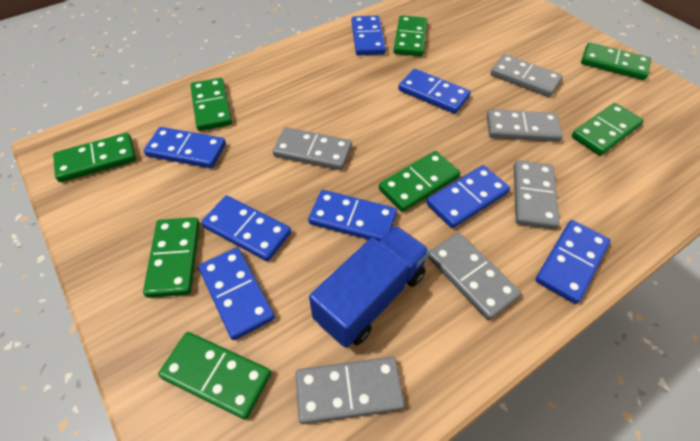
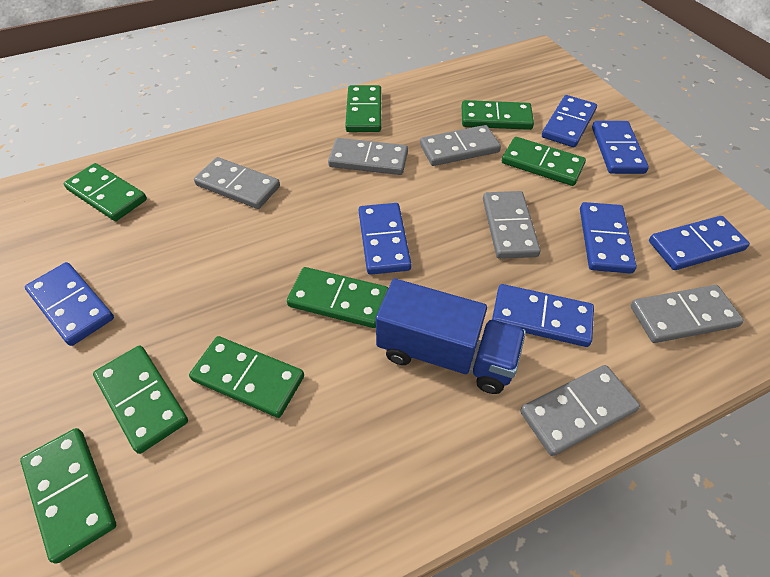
blue domino: [143,127,226,168] [198,248,275,340] [201,196,291,261] [308,190,397,242] [352,15,386,55] [398,69,471,114] [426,165,510,228] [535,220,611,304] = 8 -> [25,262,114,346] [359,203,411,275] [492,284,594,347] [542,95,597,147] [580,202,637,274] [592,121,649,174] [649,216,750,270] = 7

